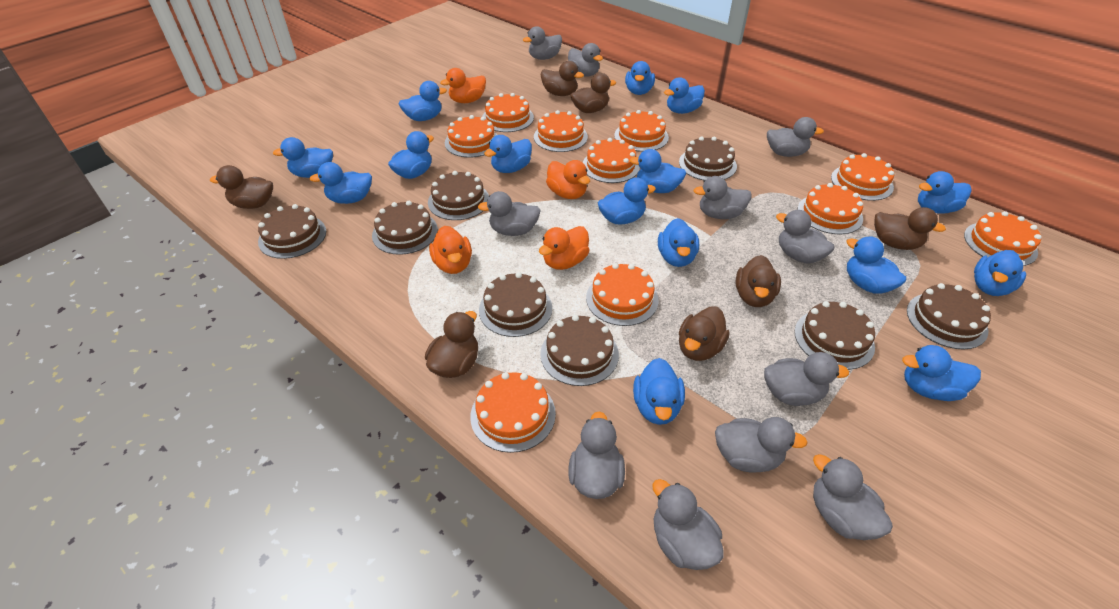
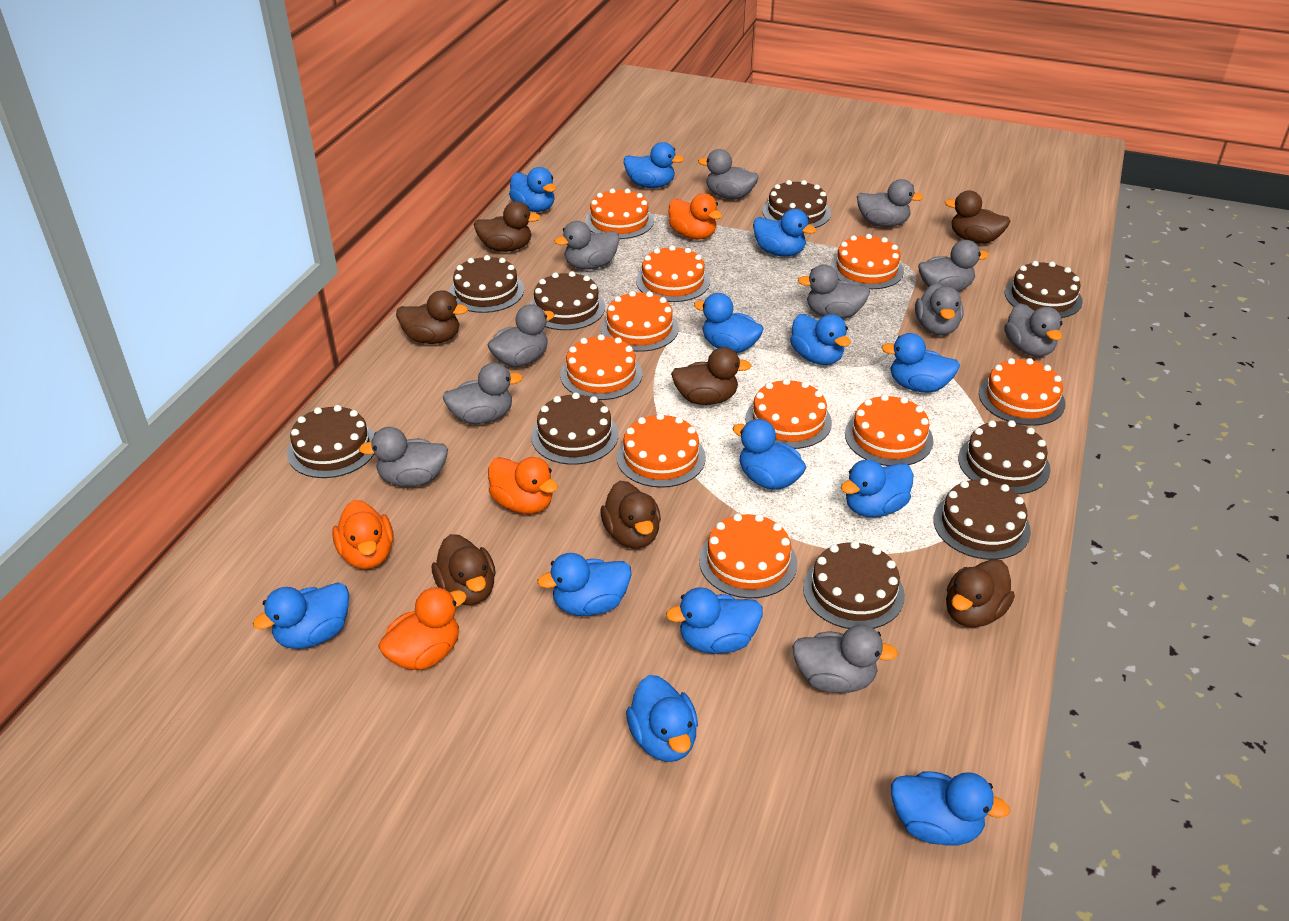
blue duck: [273,137,333,178] [310,162,372,204] [388,131,434,179] [399,81,447,121] [484,135,532,173] [598,177,656,225] [625,61,655,95] [630,149,686,193] [633,358,685,425] [658,218,699,267] [664,78,705,114] [846,236,906,294] [902,345,981,401] [918,171,971,214] [974,250,1026,296] = 15 -> [253,582,349,649] [509,167,556,212] [537,553,631,616] [624,142,684,188] [626,675,698,762] [666,587,763,654] [694,293,764,353] [733,419,806,490] [753,209,816,257] [790,314,851,365] [841,459,914,517] [881,333,960,392] [891,771,1010,845] = 13
brown cake: [258,204,326,259] [372,201,438,255] [428,171,489,220] [479,272,552,337] [540,315,619,386] [679,136,737,180] [795,301,875,370] [907,283,991,350] = 8 -> [287,405,374,478] [449,255,524,313] [529,271,605,330] [531,392,618,465] [762,180,831,228] [803,541,905,629] [933,478,1031,560] [958,420,1051,494] [1005,261,1083,318] = 9

